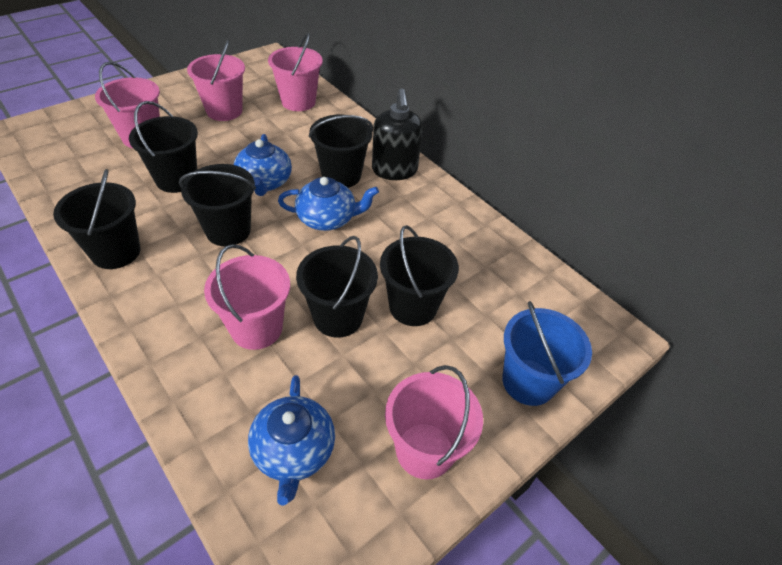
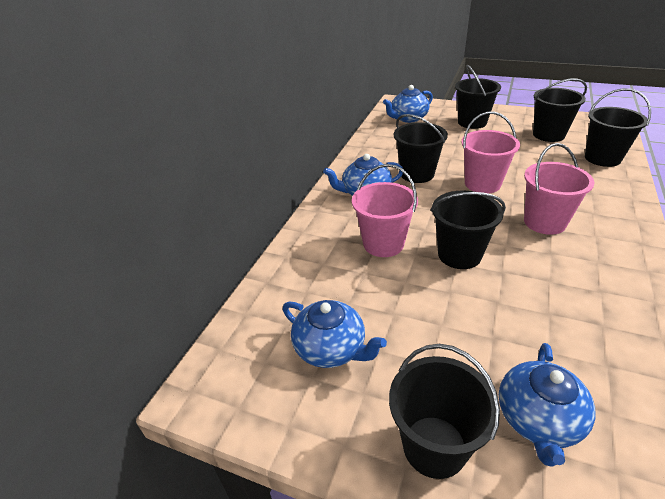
black soap dispenser: [372,89,423,180] = 1 -> none = 0
blue bucket: [502,301,592,406] = 1 -> none = 0
blue teapot: [234,134,292,196] [248,375,335,505] [278,177,379,231] = 3 -> [283,300,387,368] [323,154,403,196] [383,85,433,123] [499,343,595,467] = 4
pink bucket: [95,62,160,148] [187,40,245,121] [204,244,290,350] [268,33,323,111] [385,365,483,479] = 5 -> [352,164,418,257] [462,112,520,194] [524,143,595,235] = 3

